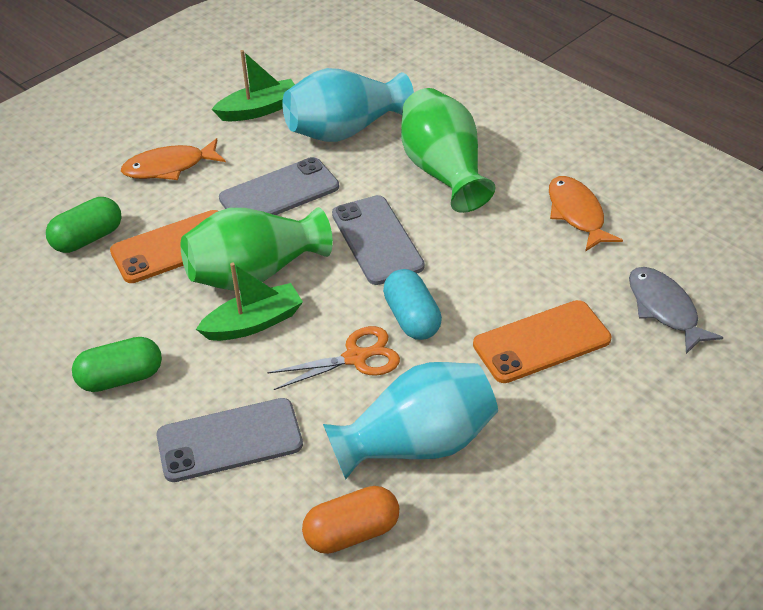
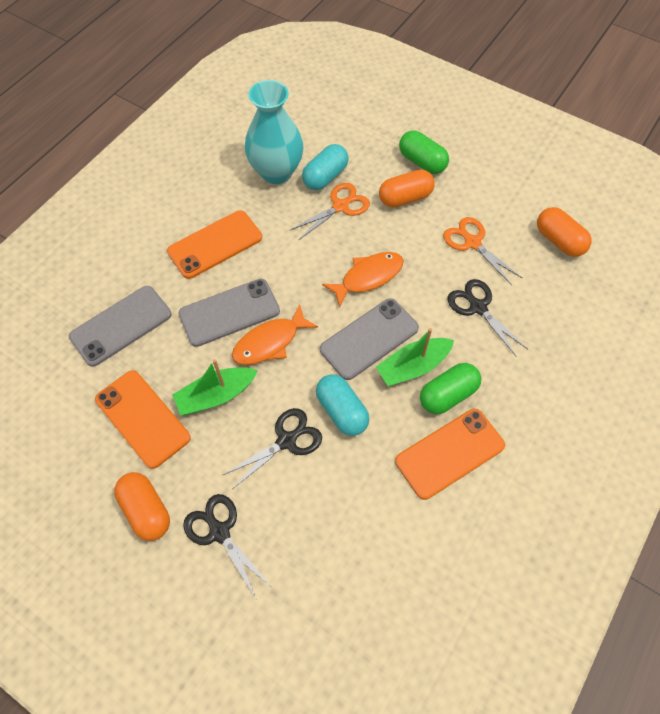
black scissors: none = 0 -> [183,494,271,600] [223,408,322,488] [448,279,528,357] = 3
green vase: [181,207,333,291] [401,88,496,213] = 2 -> none = 0
grey fish: [629,267,724,354] = 1 -> none = 0
orange capsule: [302,486,399,554] = 1 -> [114,472,170,541] [379,170,435,207] [537,207,591,257] = 3
orange phone: [110,210,218,283] [473,300,611,383] = 2 -> [95,370,191,469] [167,210,262,279] [395,409,505,500] = 3
orange scissors: [267,326,400,390] = 1 -> [290,183,370,240] [443,217,522,285] = 2
turquoise capsule: [383,269,442,340] = 1 -> [302,144,349,190] [316,374,369,436] = 2
turquoise vase: [283,68,414,142] [323,362,498,479] = 2 -> [245,80,303,184] = 1

